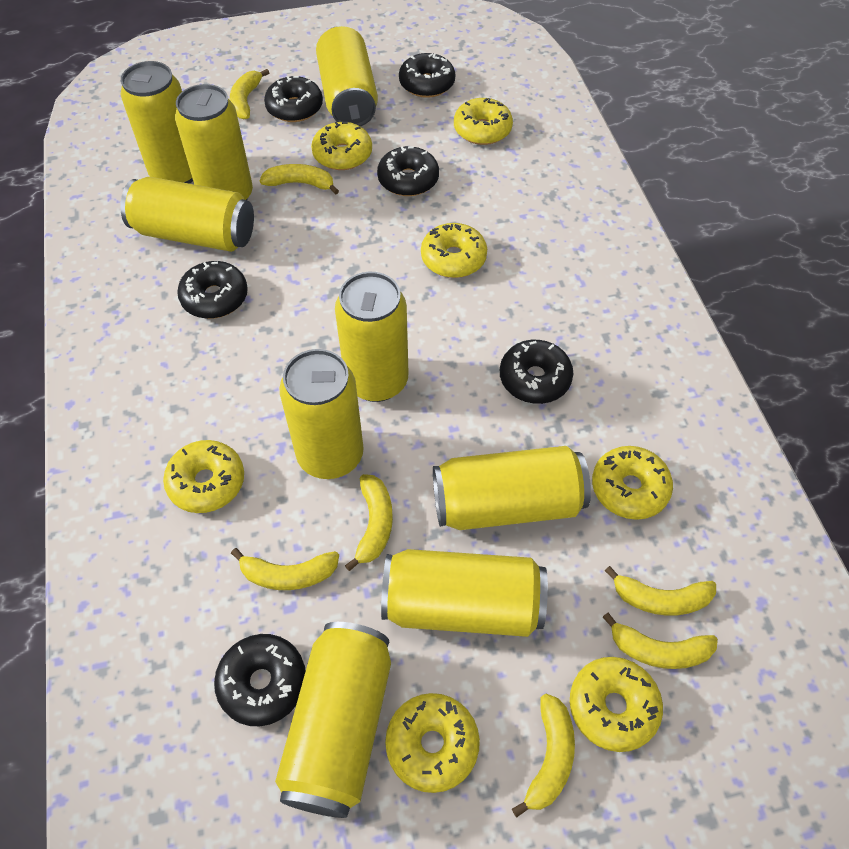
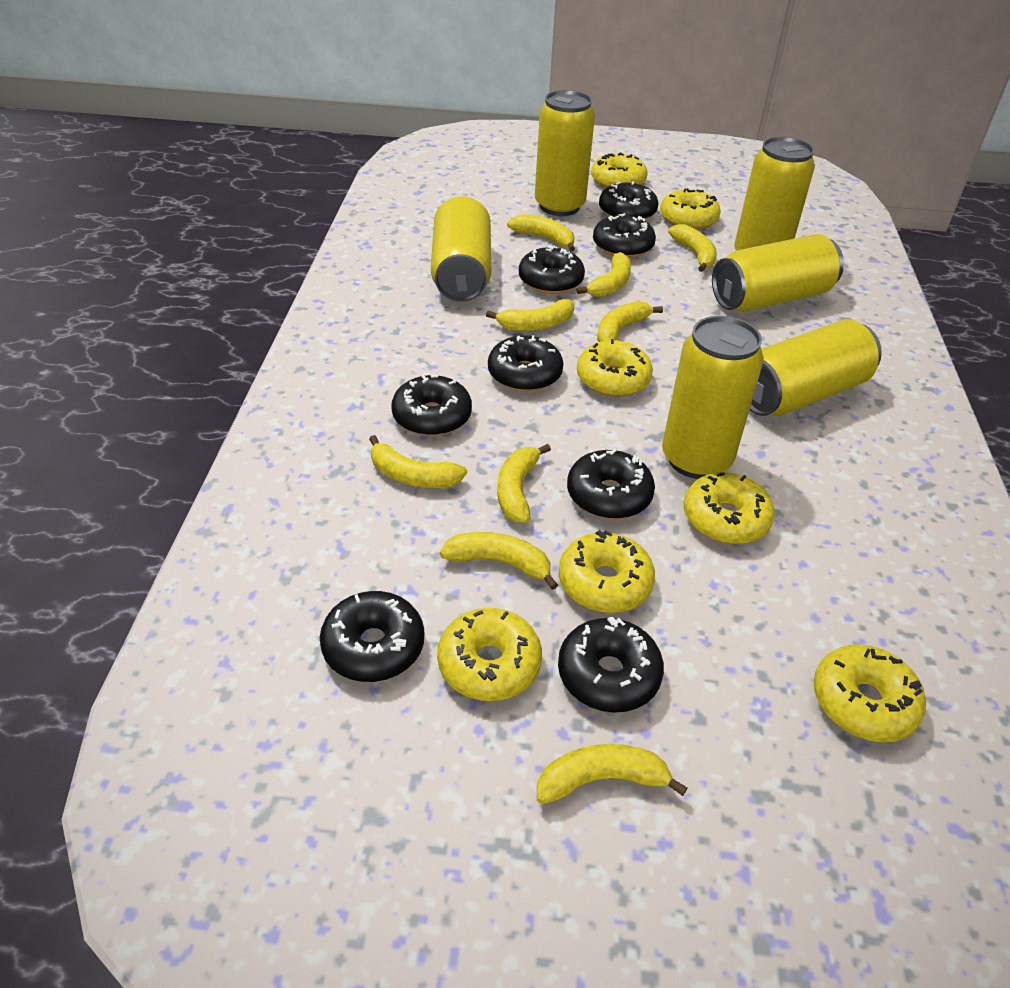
black donut: [177,261,248,319] [214,634,305,726] [264,76,323,122] [377,146,439,196] [399,53,455,98] [500,340,573,404] = 6 -> [320,591,424,682] [391,375,472,436] [488,335,564,392] [519,245,585,294] [558,617,664,713] [567,449,655,519] [593,213,656,258] [599,181,658,220] = 8
yellow banana: [230,69,269,119] [231,548,339,590] [259,164,339,194] [345,474,393,571] [512,694,575,817] [603,613,718,669] [605,566,716,616] = 7 -> [369,435,467,488] [440,532,558,590] [486,299,574,331] [497,444,551,523] [507,214,575,252] [537,744,688,805] [576,252,631,297] [597,301,663,342] [668,224,717,272] = 9
yellow can: [120,177,254,252] [121,61,193,184] [175,84,253,200] [275,622,391,818] [280,349,364,479] [316,26,378,126] [335,272,409,402] [381,549,548,637] [433,446,591,530] = 9 -> [431,196,491,302] [535,90,595,216] [662,316,764,479] [712,234,844,312] [734,136,815,251] [750,319,882,416] = 6

